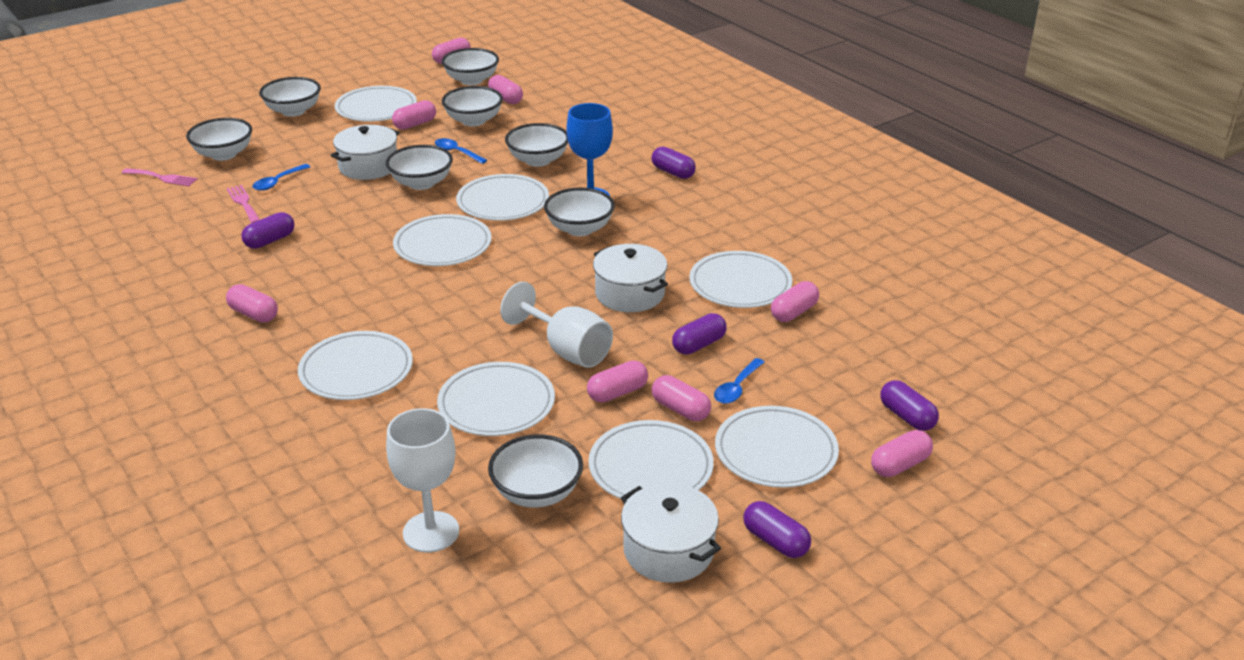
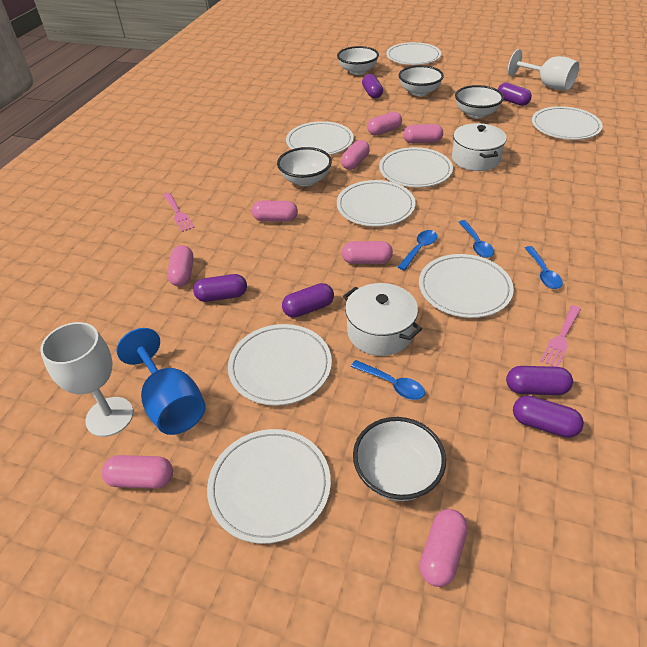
blue spoon: [253,164,310,191] [435,138,487,164] [714,358,764,404] = 3 -> [351,360,425,400] [398,230,437,270] [459,220,494,258] [525,246,563,289] = 4
purple capsule: [241,212,295,249] [652,146,696,179] [672,313,727,355] [743,501,811,558] [880,380,939,431] = 5 -> [193,274,247,302] [282,283,334,318] [362,74,383,99] [498,83,532,106] [506,366,573,395] [513,395,584,438] = 6
white bowl: [186,118,252,161] [259,77,321,117] [386,145,453,190] [442,48,499,85] [442,86,503,126] [488,434,583,508] [505,123,568,167] [544,187,615,236] = 8 -> [277,147,332,186] [337,46,379,75] [353,417,446,501] [398,65,444,96] [455,85,504,118] = 5
white pot: [331,125,400,180] [593,244,668,312] [621,483,721,583] = 3 -> [343,283,422,356] [452,123,507,171] = 2

